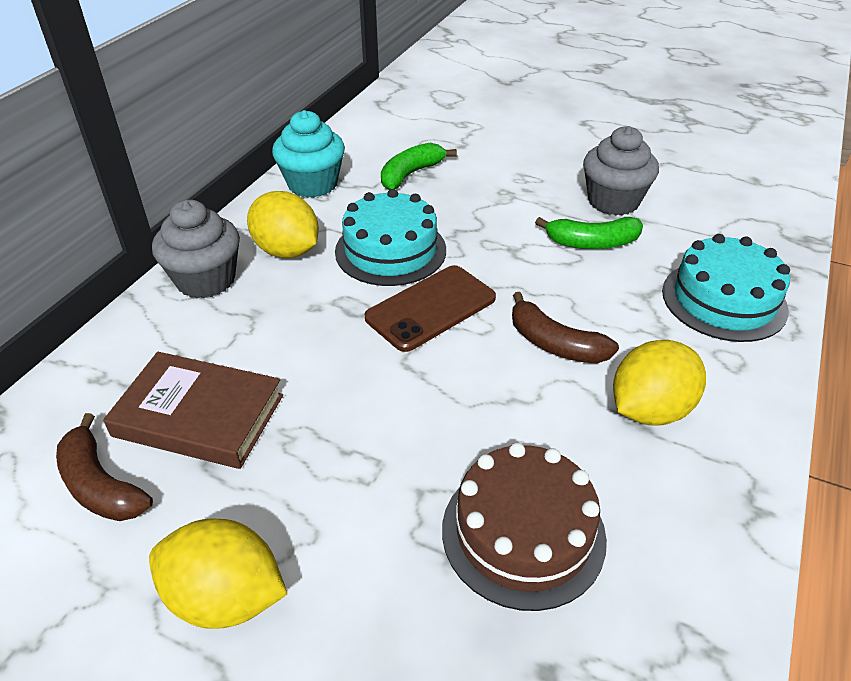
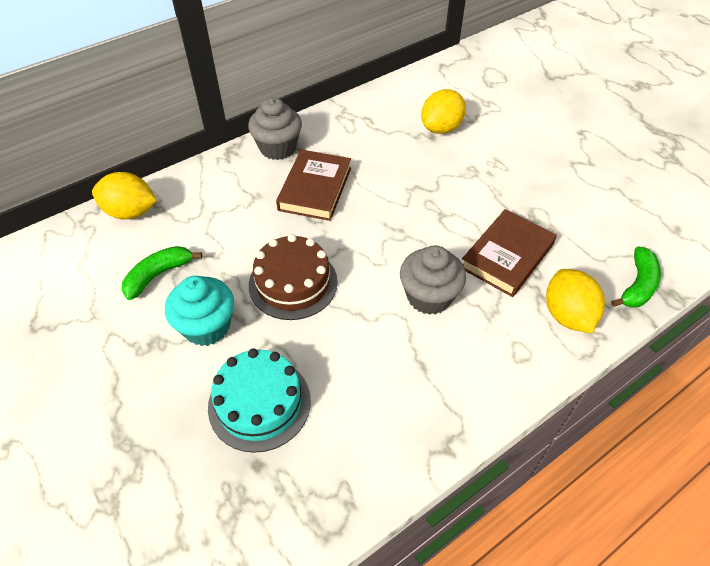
brown banana: [56,413,153,521] [512,292,619,363] = 2 -> none = 0
brown book: [103,352,283,469] = 1 -> [276,150,351,221] [462,209,557,297] = 2
brown phone: [365,265,496,352] = 1 -> none = 0
turquoise cake: [335,189,446,286] [662,234,790,342] = 2 -> [208,348,311,453] = 1

